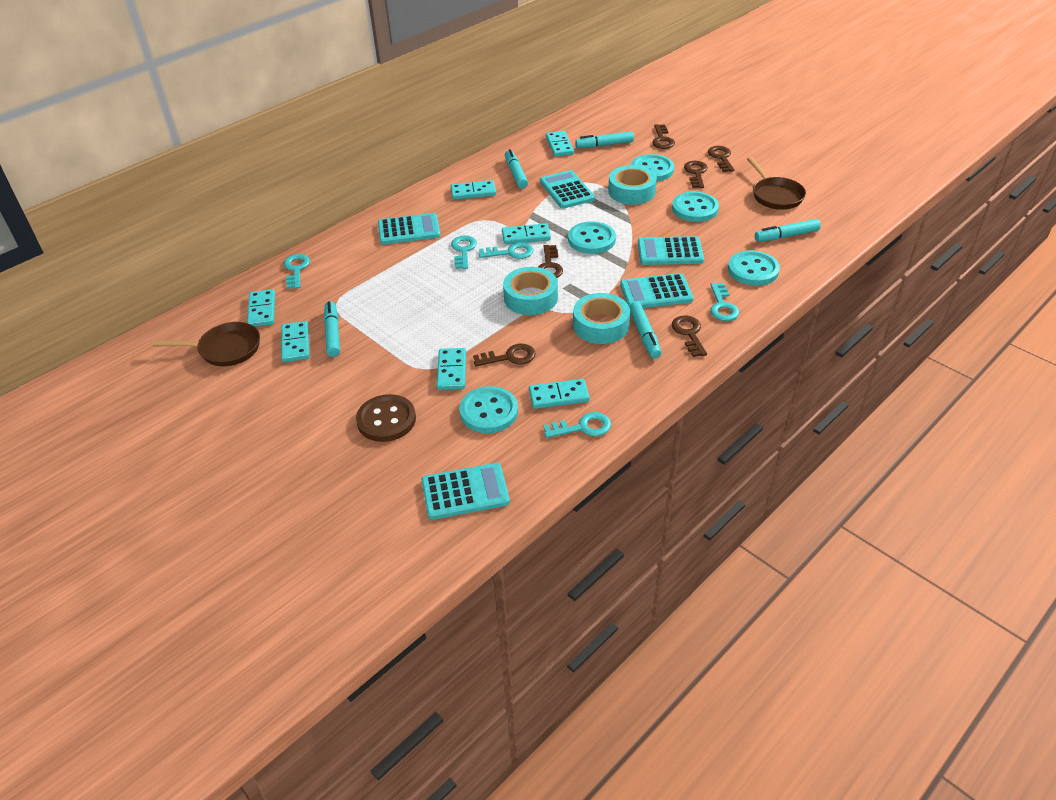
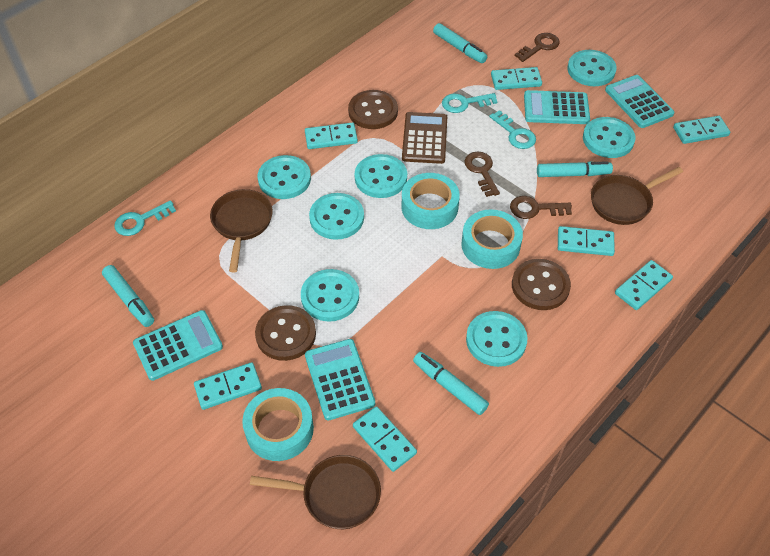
brown button: [356,394,416,442] = 1 -> [255,305,316,361] [348,90,398,129] [512,259,571,310] = 3
brown calculator: none = 0 -> [402,112,447,164] = 1
brown key: [473,344,536,367] [538,245,563,278] [652,124,675,149] [672,315,707,357] [684,161,708,188] [708,146,734,172] = 6 -> [465,152,500,197] [510,196,572,219] [515,33,560,62] = 3
brown pan: [153,322,260,366] [747,157,806,210] = 2 -> [210,189,273,272] [250,455,381,529] [591,167,683,225] = 3
turquoise button: [459,386,518,433] [568,221,616,254] [631,154,674,181] [672,192,719,222] [728,251,780,286] = 5 -> [258,155,311,199] [301,269,359,322] [309,193,364,240] [354,154,407,198] [466,311,528,367] [567,50,617,86] [583,117,636,158] = 7
turquoise calculator: [378,213,441,245] [422,463,510,520] [540,170,595,209] [620,273,694,308] [638,236,704,265] = 5 -> [133,310,223,381] [305,339,375,420] [524,90,590,124] [605,75,675,128] = 4
turquoise key: [284,254,310,289] [451,236,477,269] [479,242,533,259] [544,412,611,438] [710,283,739,321] = 5 -> [114,200,176,236] [442,93,498,113] [489,110,536,149] = 3
turquoise marker: [324,301,340,357] [505,149,528,189] [575,131,634,148] [629,302,662,359] [755,219,821,242] = 5 -> [102,265,154,327] [413,352,489,415] [433,23,487,63] [537,161,613,177] = 4

